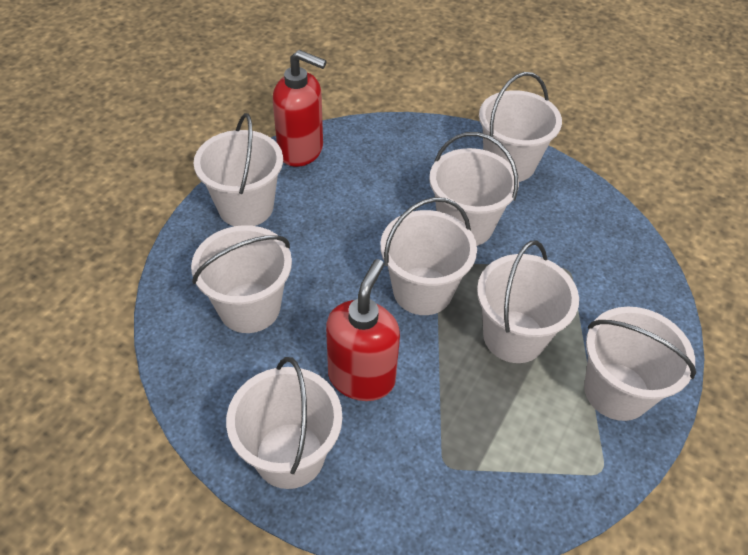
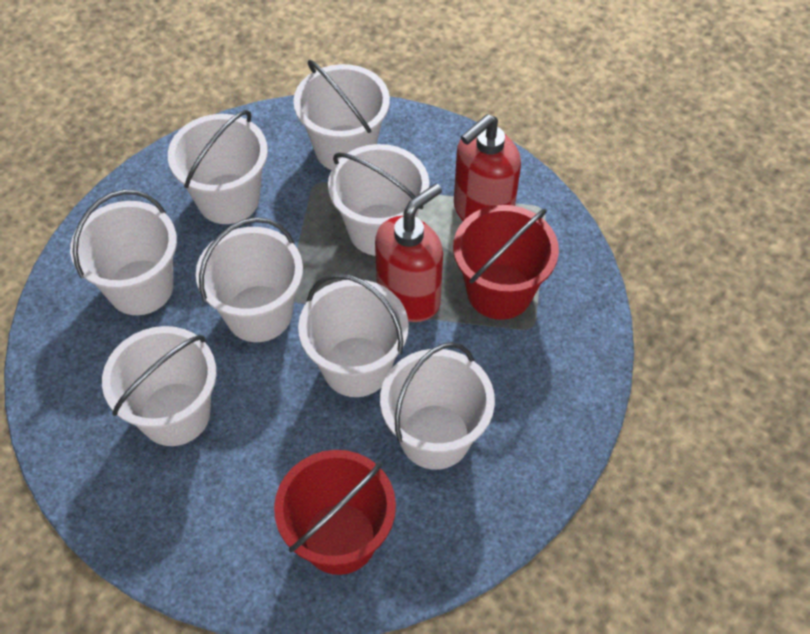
red bucket: none = 0 -> [274,450,396,575] [453,205,559,320] = 2

